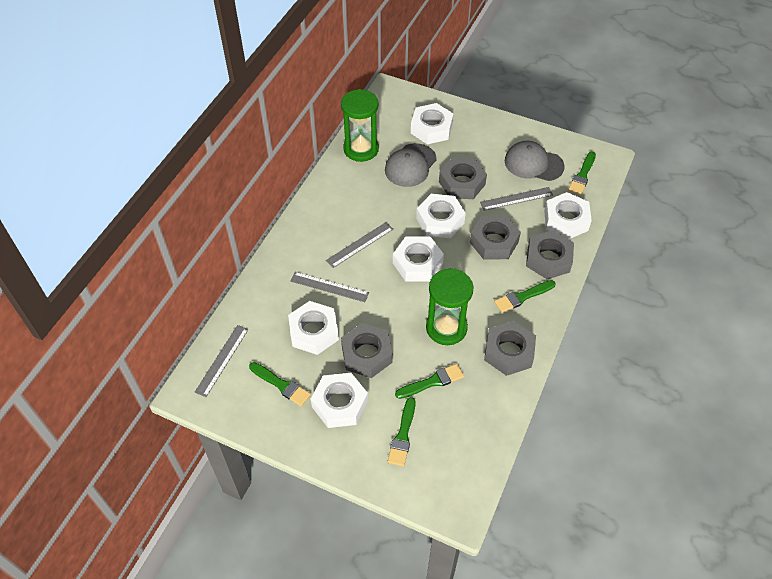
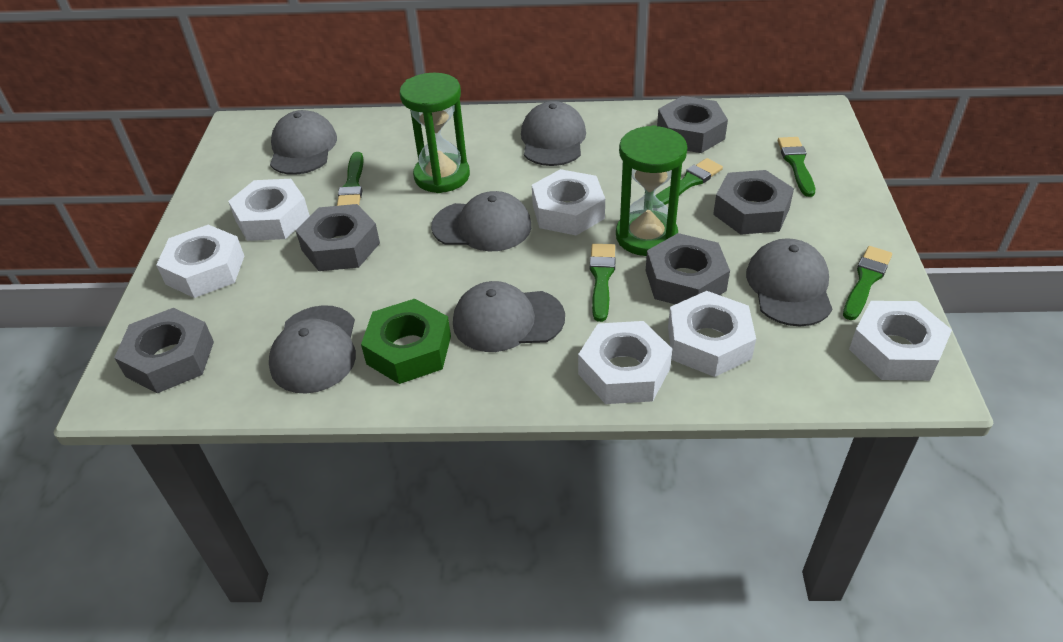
green nut: none = 0 -> [361,299,451,384] = 1
grey cap: [385,143,437,187] [505,141,565,181] = 2 -> [269,305,356,394] [270,110,337,175] [431,191,531,252] [453,281,565,352] [521,101,586,166] [746,238,832,326] = 6
grey ruler: [194,325,249,397] [290,272,369,302] [326,222,393,268] [480,187,553,211] = 4 -> none = 0

